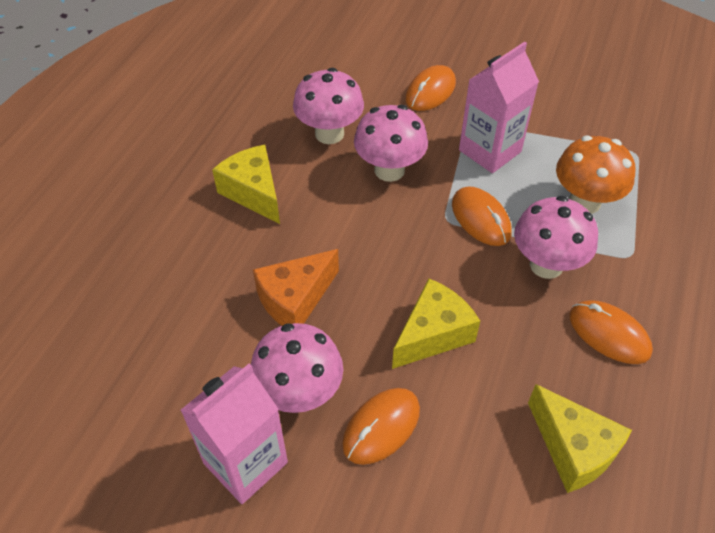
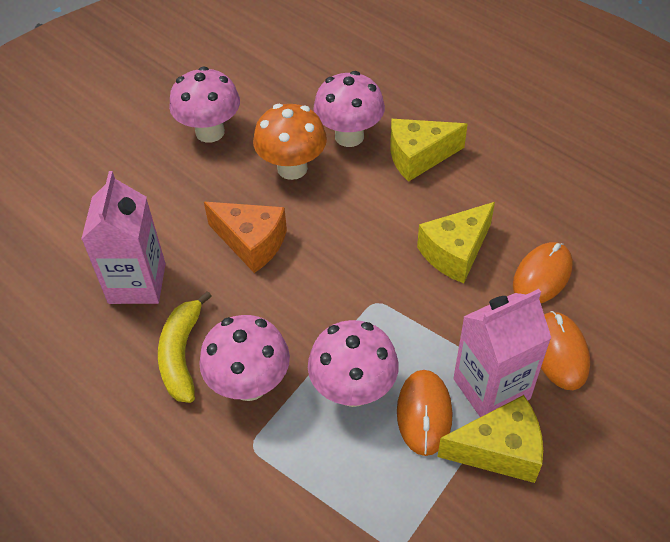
orange mouse: [342,388,420,465] [405,65,456,111] [452,187,512,246] [569,300,653,364] = 4 -> [397,370,453,456] [513,242,573,303] [541,311,590,390] = 3
yellow banana: none = 0 -> [158,291,212,403] = 1

